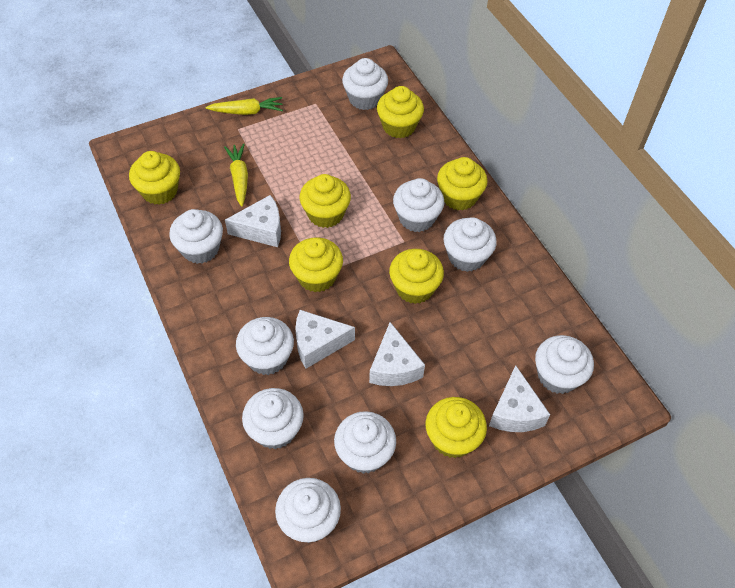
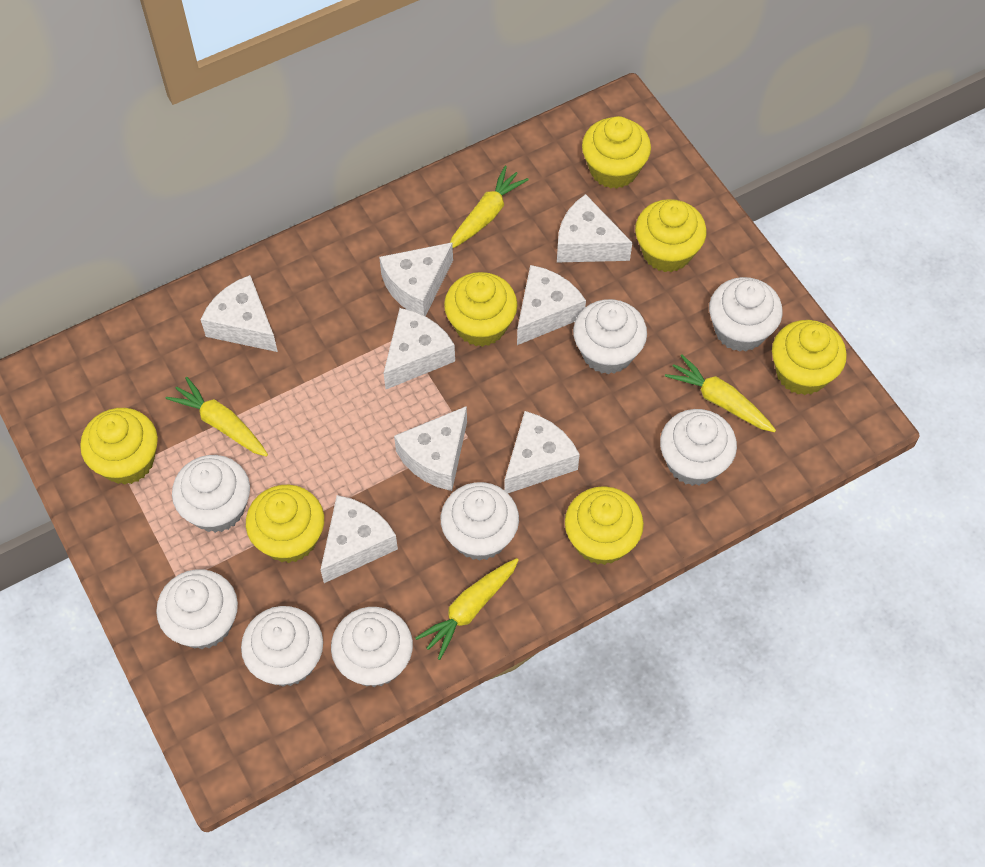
white cheese: [225,195,281,247] [295,310,355,369] [369,322,425,386] [489,365,550,432] = 4 -> [200,275,278,352] [320,495,398,583] [379,242,453,316] [384,308,455,389] [394,406,467,491] [504,411,580,493] [517,265,586,345] [557,194,632,262] = 8
white cupcake: [169,209,223,264] [236,317,294,375] [242,388,304,449] [275,478,341,543] [334,411,396,474] [342,58,388,110] [393,178,444,232] [444,217,497,272] [535,335,594,394] = 9 -> [156,569,238,649] [172,455,250,533] [241,606,323,687] [331,607,413,687] [441,482,519,561] [573,299,647,374] [660,409,737,486] [709,277,783,352] = 8
yellow carrot: [206,97,283,115] [224,144,248,206] = 2 -> [166,377,268,457] [415,558,519,660] [450,166,529,248] [665,354,776,432] = 4

